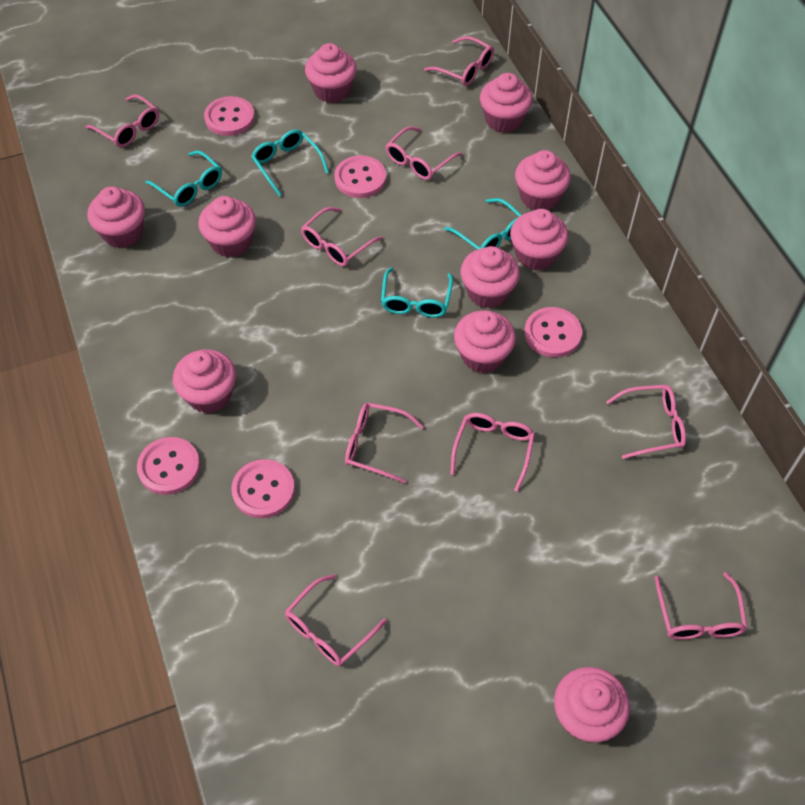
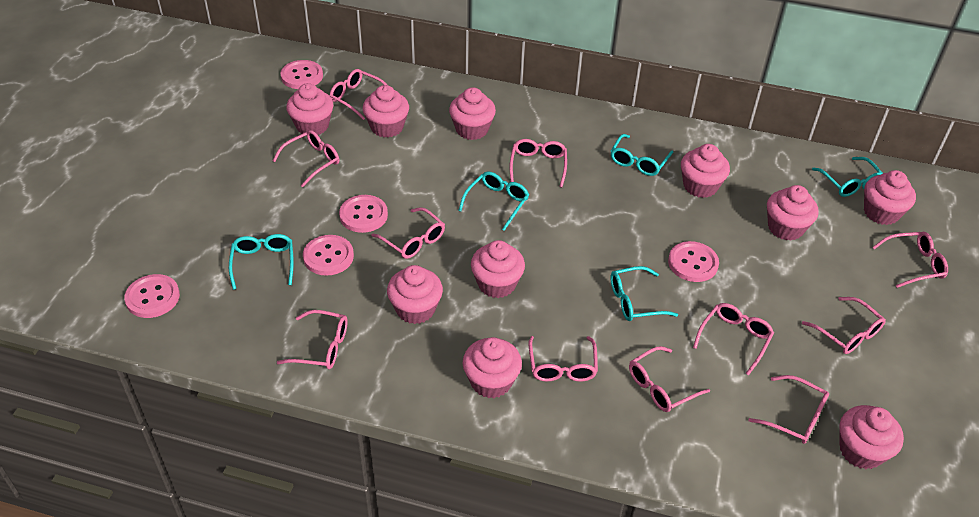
pink glasses: [86,94,159,147] [285,574,387,666] [301,207,383,266] [345,402,424,484] [386,126,462,180] [424,36,494,86] [450,413,535,492] [606,385,686,459] [655,572,748,640] = 9 -> [273,130,339,187] [277,310,348,369] [330,69,387,120] [372,207,445,259] [510,139,567,188] [528,336,598,382] [629,346,710,412] [693,303,774,376] [748,375,829,444] [802,297,886,354] [872,232,948,288] = 11
turquoise glasses: [146,150,222,207] [251,129,329,197] [381,267,453,318] [445,198,521,250] = 4 -> [229,234,294,290] [458,172,529,231] [610,266,678,321] [611,134,673,176] [812,157,883,197] = 5

